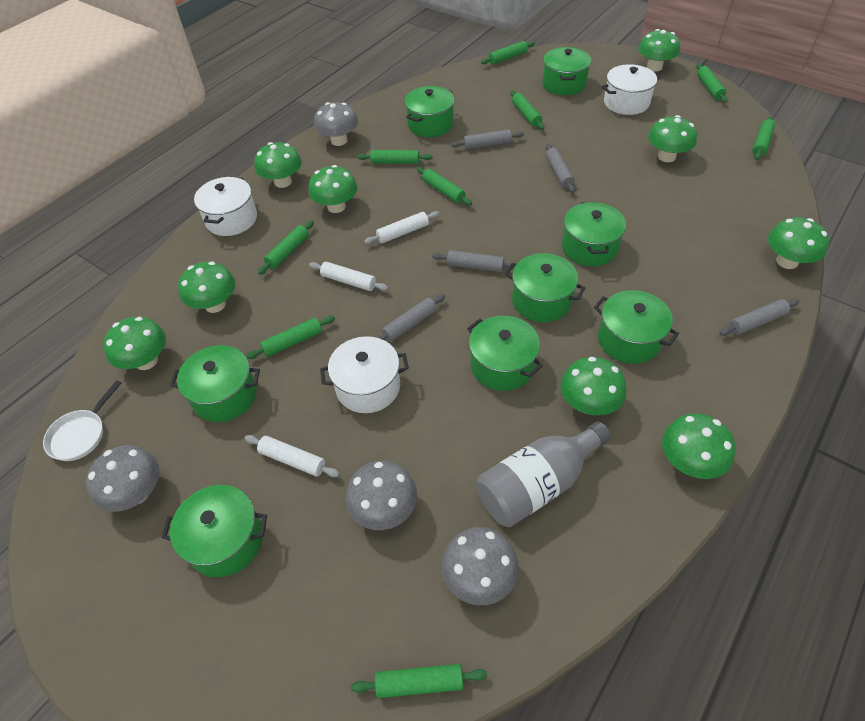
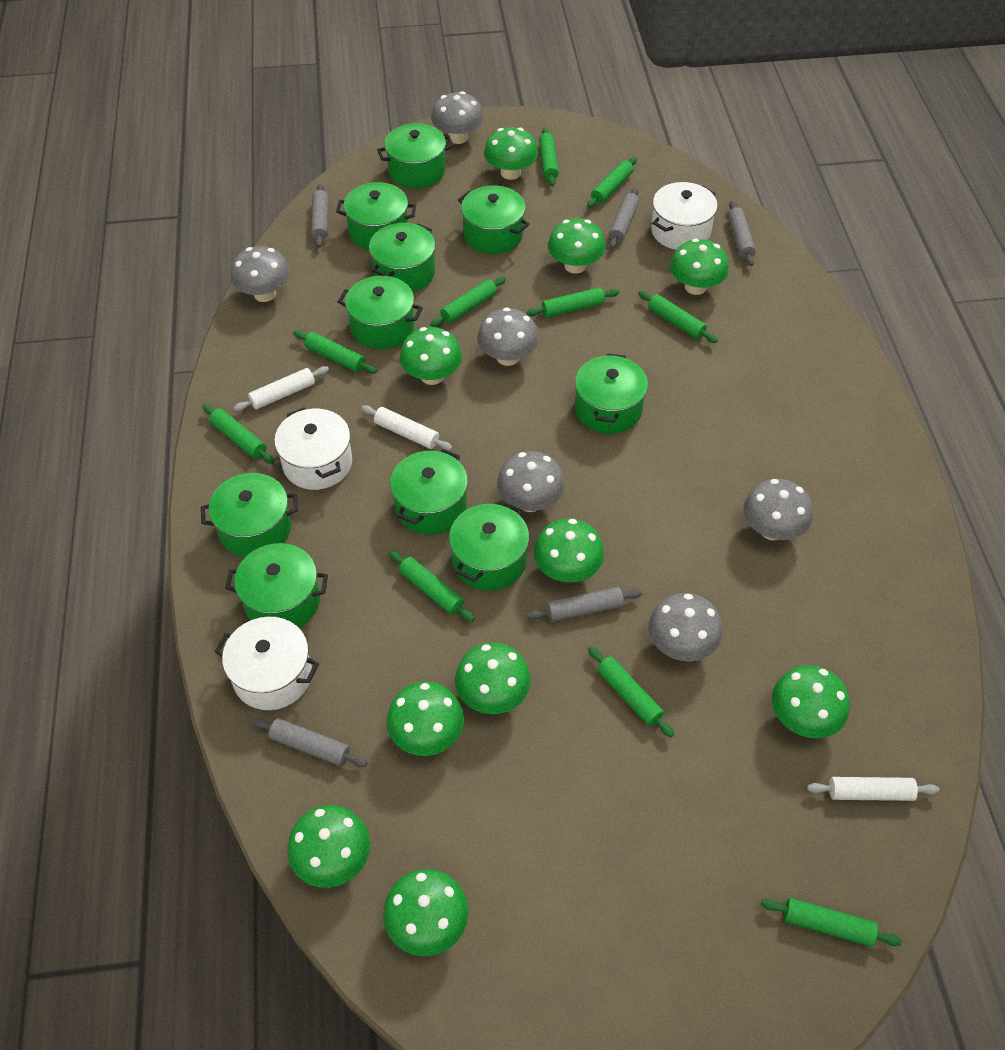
green mushroom: [103,317,166,370] [178,262,236,313] [254,142,302,188] [308,165,358,213] [560,357,627,415] [638,29,680,72] [648,115,697,162] [662,413,736,479] [768,217,829,269] = 9 -> [287,805,370,888] [383,869,469,956] [386,682,464,756] [400,327,462,385] [455,642,531,714] [484,127,538,180] [534,519,604,582] [548,218,606,274] [670,238,729,295] [772,665,850,738] = 10
green pot: [162,485,267,577] [170,345,260,422] [405,86,455,137] [467,316,543,391] [505,253,585,322] [542,47,591,95] [562,202,626,266] [594,290,679,364] = 8 -> [201,473,298,557] [225,543,328,628] [336,182,416,250] [338,276,423,349] [369,223,436,292] [377,123,454,188] [390,449,468,534] [449,502,529,591] [458,185,529,254] [575,353,648,434] = 10
green rolling pin: [246,316,335,359] [258,221,314,275] [351,664,487,698] [357,150,433,164] [416,167,472,205] [481,41,535,65] [510,91,544,130] [696,64,727,103] [752,116,775,160] = 9 -> [202,404,274,464] [293,331,377,374] [389,551,475,622] [431,277,506,327] [527,287,620,318] [539,128,559,186] [587,157,637,208] [588,647,674,737] [638,291,718,343] [761,898,902,947] = 10
grey bottle: [476,422,611,527] = 1 -> none = 0
grey mushroom: [86,445,160,512] [314,102,358,146] [346,461,417,530] [441,527,519,605] = 4 -> [231,246,290,302] [431,91,484,144] [477,307,539,366] [497,451,565,512] [649,593,722,661] [744,479,813,540] = 6
white pan: [43,380,121,461] = 1 -> none = 0

